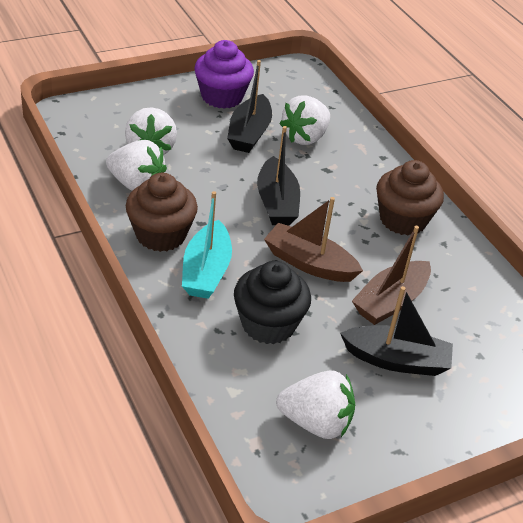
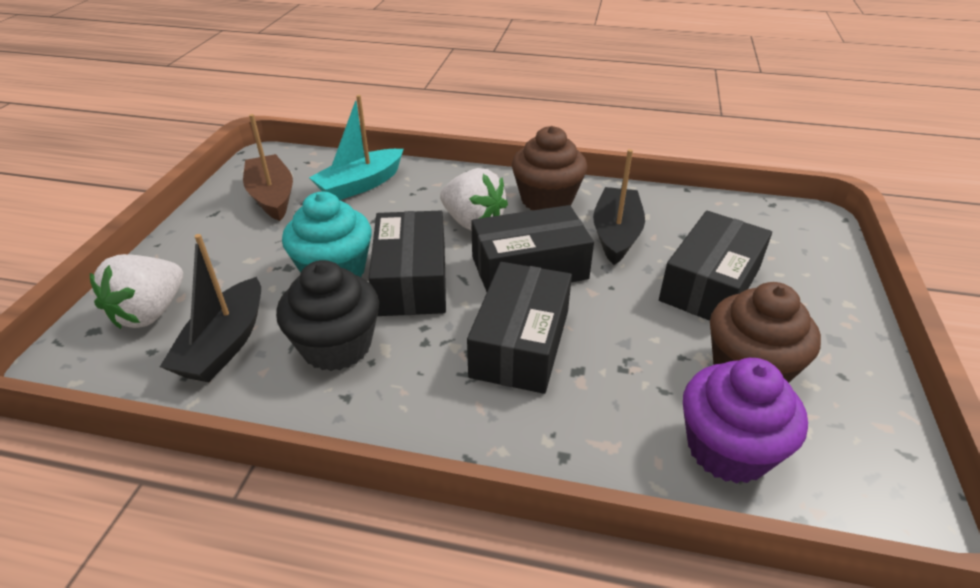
black boat: [227,60,272,153] [257,126,300,225] [340,286,453,376] = 3 -> [160,234,261,382] [593,149,645,265] = 2
black box: none = 0 -> [369,211,446,316] [467,262,572,394] [471,205,594,292] [659,211,772,321] = 4
brown boat: [264,197,363,282] [352,226,431,325] = 2 -> [243,114,293,221] = 1
turquoise cupcake: none = 0 -> [282,192,372,277] = 1
white strawberry: [106,140,167,191] [125,107,177,155] [276,370,355,439] [279,95,330,145] = 4 -> [90,254,183,329] [440,168,508,231] = 2

